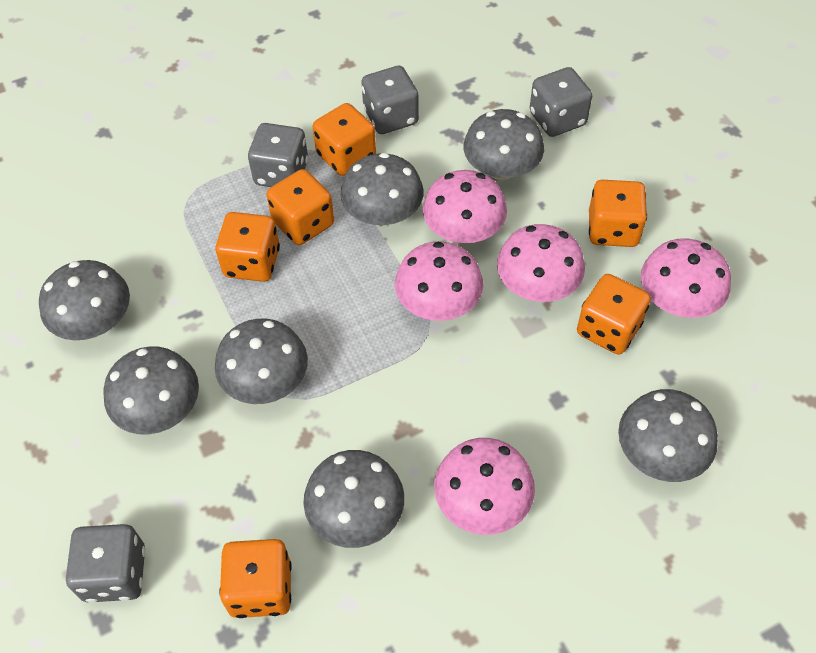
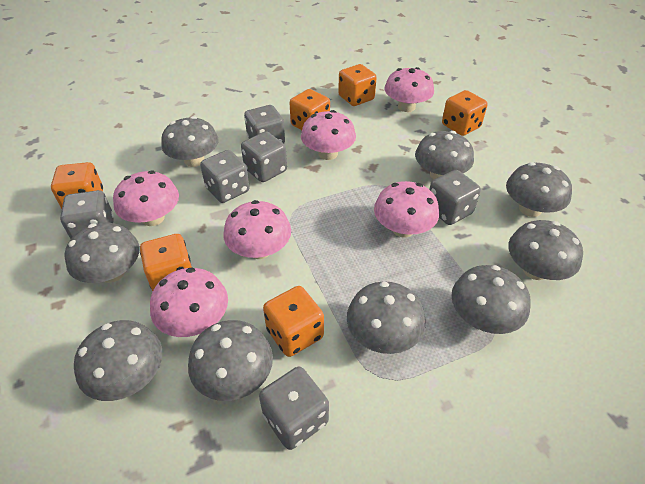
grey dice: [66,524,145,603] [248,123,308,187] [361,66,419,134] [530,67,592,137] = 4 -> [60,190,114,239] [200,150,250,203] [241,131,287,182] [244,105,285,143] [259,367,329,450] [429,170,481,225] = 6
grey mushroom: [39,260,130,340] [103,346,199,434] [215,319,308,404] [303,450,404,548] [341,153,424,225] [463,109,544,180] [618,389,718,482] = 7 -> [65,223,140,283] [74,320,162,401] [161,116,219,167] [188,320,273,401] [347,281,426,354] [415,131,474,180] [451,265,531,334] [506,162,572,217] [508,220,583,280] = 9
pink mushroom: [395,242,483,321] [423,170,507,243] [434,438,535,535] [497,224,585,302] [641,238,731,318] = 5 -> [113,171,179,226] [150,267,228,337] [223,200,291,259] [301,110,356,160] [374,181,439,237] [384,67,434,112] = 6

